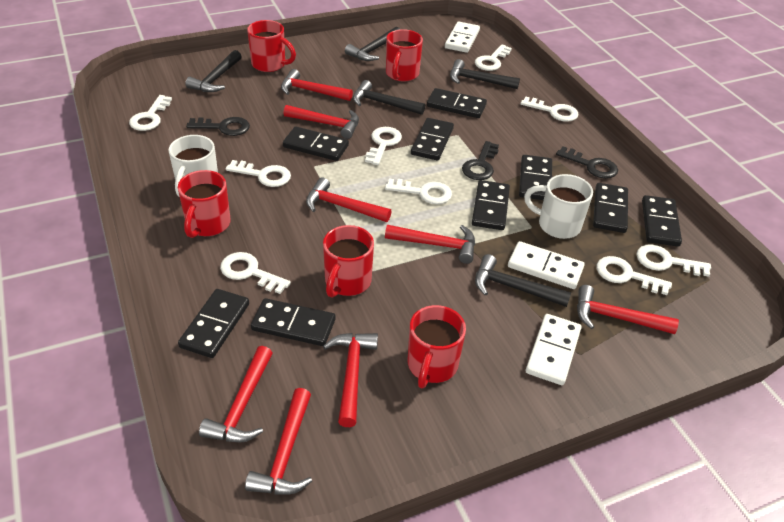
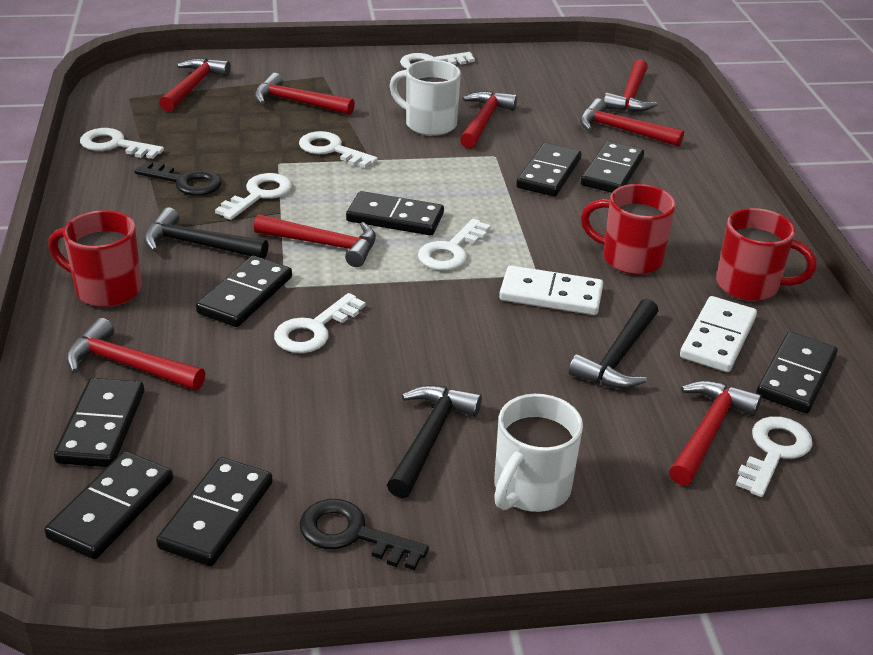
black domino: [178,289,249,358] [251,298,335,346] [283,127,349,161] [411,118,454,160] [427,88,487,118] [472,180,510,230] [519,155,552,200] [593,183,628,233] [642,195,682,247] = 9 -> [44,451,173,559] [54,378,144,467] [156,457,273,566] [196,255,292,327] [346,191,444,235] [516,143,581,196] [581,141,644,193] [756,332,838,413] = 8
black hammer: [185,50,242,92] [345,27,401,61] [353,80,425,115] [450,59,520,89] [475,254,571,307] = 5 -> [144,207,269,259] [387,385,482,498] [569,299,658,389] = 3
black key: [186,117,250,136] [462,141,499,180] [556,146,618,179] = 3 -> [134,161,222,196] [299,499,429,570] = 2
red mug: [178,170,231,238] [247,20,296,72] [323,225,374,298] [386,29,423,82] [408,305,466,388] = 5 -> [48,210,142,307] [581,184,676,275] [716,208,816,301] = 3
white domino: [445,21,480,53] [508,241,585,289] [526,314,582,385] = 3 -> [499,265,603,315] [680,296,757,372] = 2
white key: [129,95,172,131] [220,252,291,294] [226,160,291,187] [365,127,402,165] [385,179,452,204] [475,44,512,71] [520,96,578,122] [597,256,672,295] [636,244,711,277] = 9 -> [80,128,164,159] [215,173,292,220] [274,293,366,353] [299,131,378,168] [400,52,475,69] [418,219,491,271] [736,416,813,497] = 7

